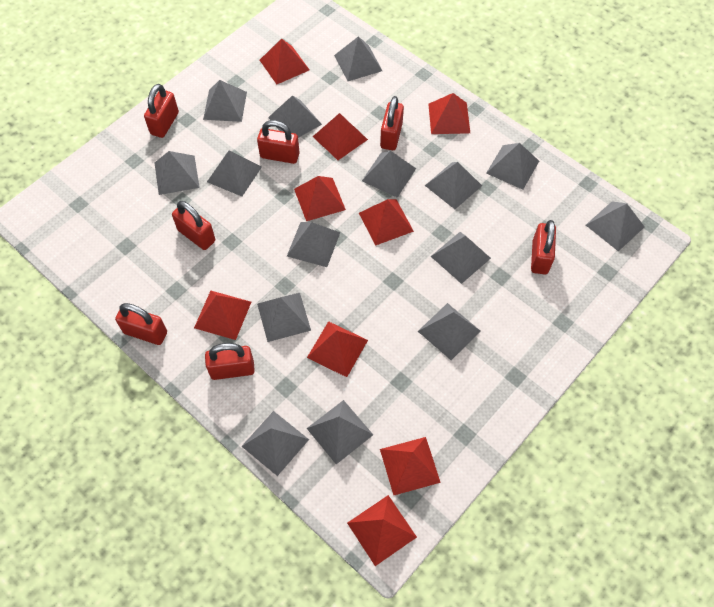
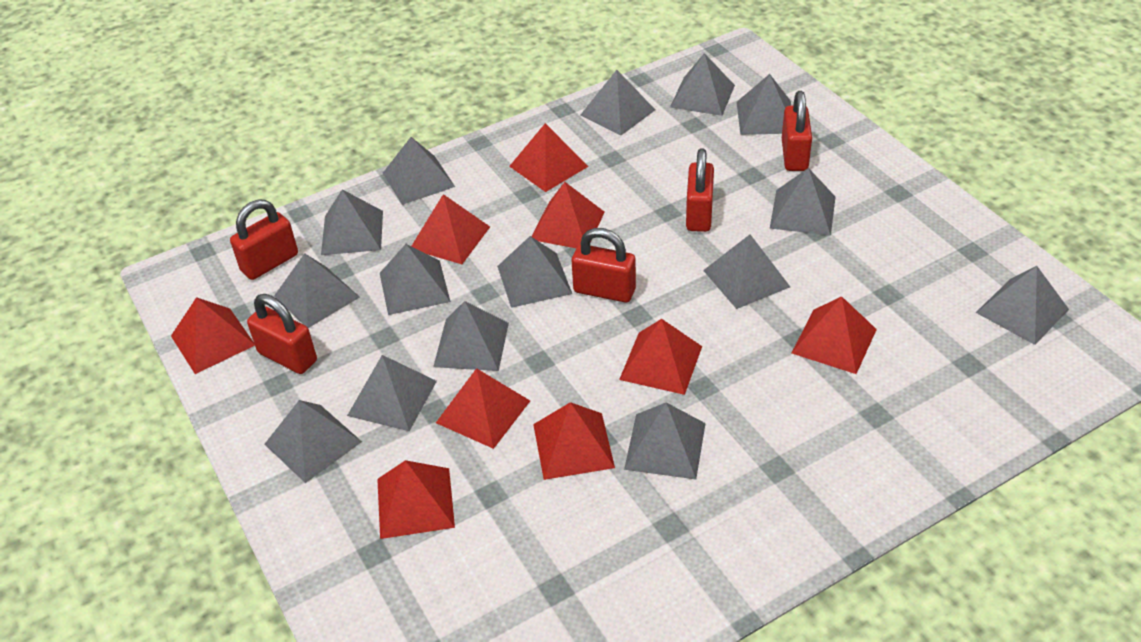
red padlock: [115,303,167,345] [144,84,179,138] [172,201,215,250] [205,343,255,380] [257,120,299,164] [380,96,404,150] [531,220,556,274] = 7 -> [230,199,298,280] [247,294,317,374] [572,228,636,302] [686,148,714,232] [782,91,812,171] = 5

